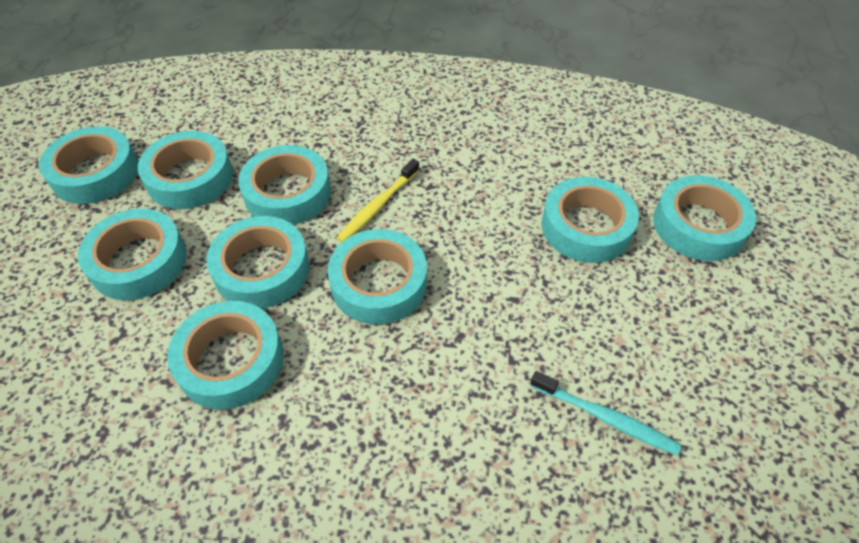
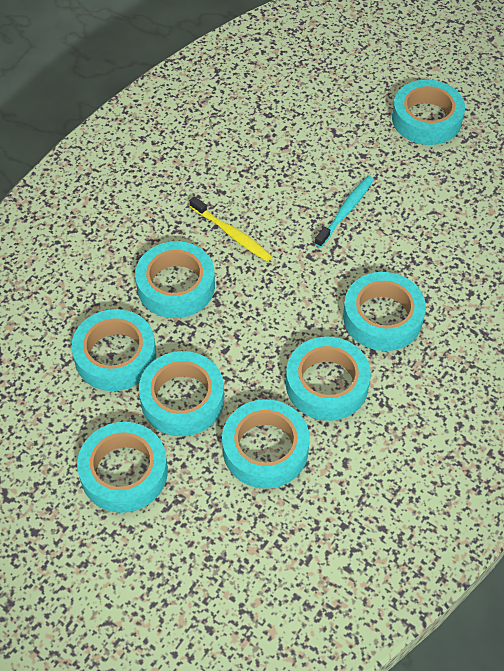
turquoise tape: [39,126,138,204] [78,209,187,300] [138,131,233,209] [167,301,283,410] [206,216,310,309] [238,145,331,225] [328,229,427,324] [542,177,639,263] [653,175,756,261] = 9 -> [72,309,156,391] [77,422,168,513] [135,241,215,318] [139,351,224,436] [222,399,310,489] [286,336,371,421] [343,272,426,351] [392,80,465,145] = 8

